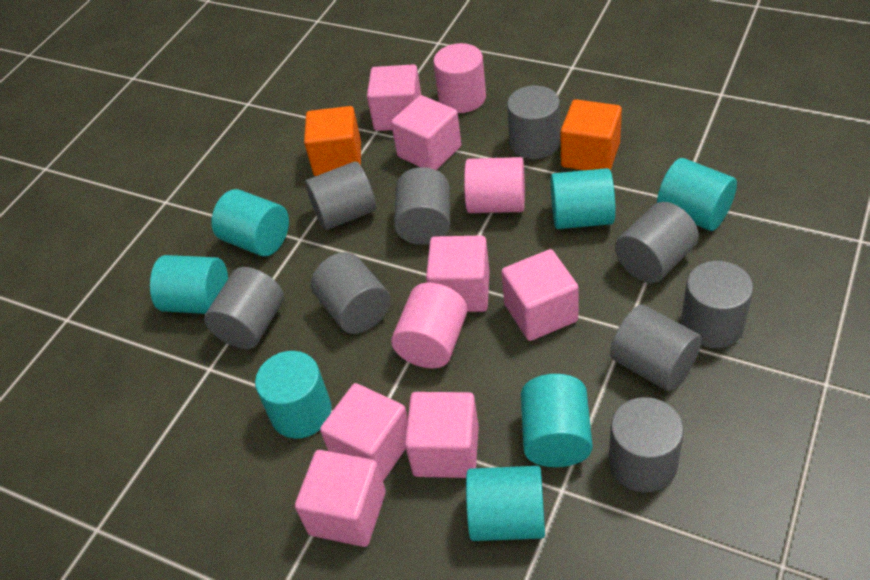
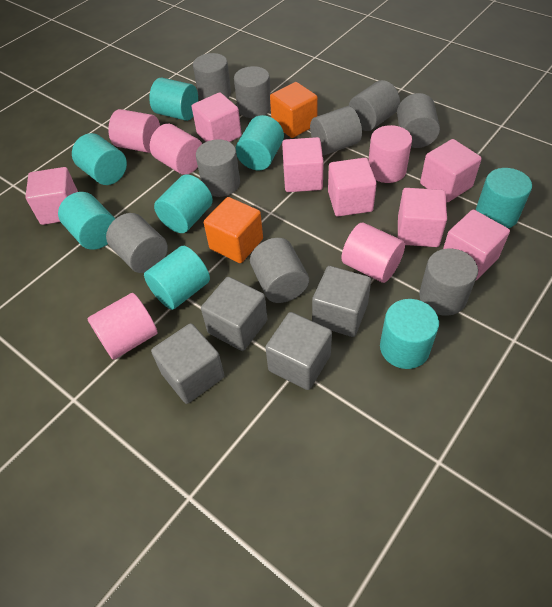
grey cube: none = 0 -> [151,323,225,404] [201,277,268,351] [265,312,332,390] [312,266,371,337] = 4
pink cylinder: [391,283,468,369] [433,43,486,113] [464,157,525,213] = 3 -> [87,293,157,360] [108,109,160,153] [150,124,202,175] [341,223,405,283] [368,125,412,183] = 5
turquoise cylinder: [150,255,228,314] [211,189,289,256] [255,351,332,439] [466,466,545,541] [521,374,593,467] [551,168,615,229] [657,158,737,231] = 7 -> [58,192,115,250] [72,133,127,185] [144,246,210,310] [149,77,198,121] [154,174,213,233] [236,115,284,170] [380,299,439,369] [476,168,532,228] = 8

